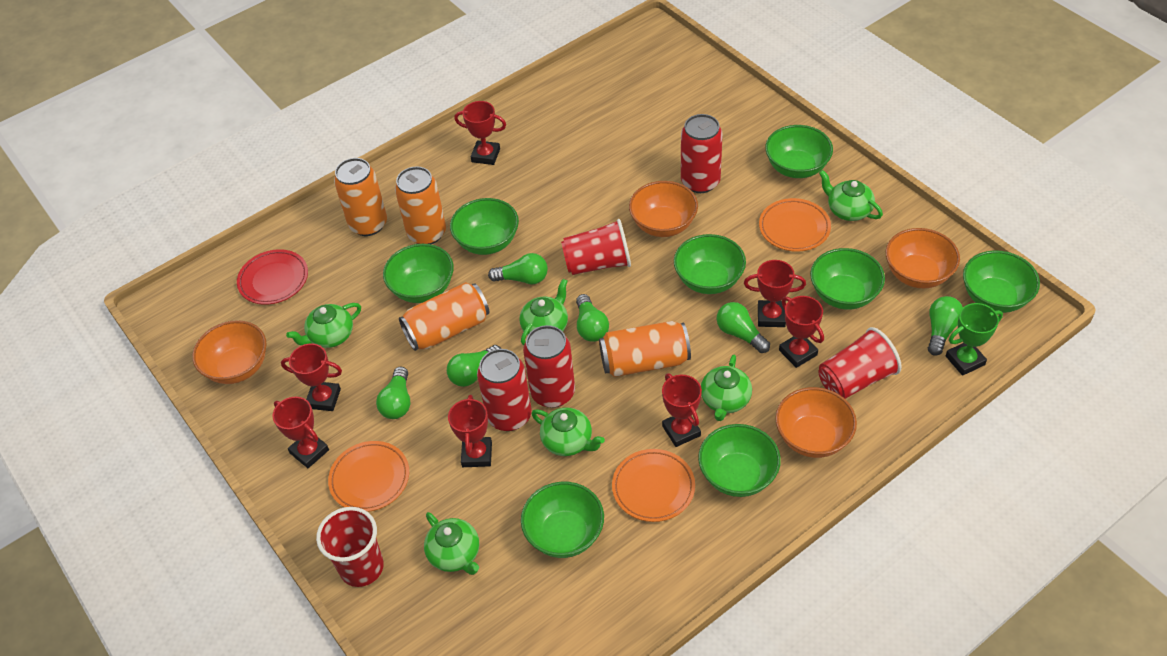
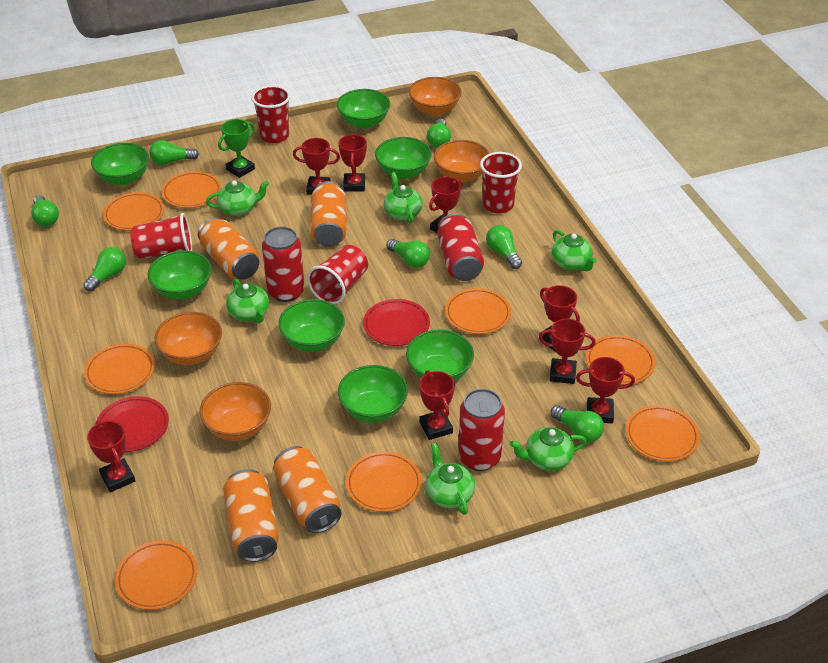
green bowl: [383,244,454,303] [450,198,519,255] [521,482,604,558] [674,234,746,294] [698,424,781,497] [765,125,833,178] [810,248,885,310] [963,251,1040,313] = 8 -> [91,143,149,185] [147,250,212,300] [278,299,345,352] [337,89,390,129] [338,365,408,423] [375,137,432,179] [406,330,474,382] = 7
green light bulb: [376,366,410,419] [447,345,502,387] [488,253,548,285] [576,294,609,342] [717,302,770,353] [928,296,963,356] = 6 -> [31,195,59,227] [83,247,126,292] [149,140,199,165] [386,239,430,268] [427,119,451,148] [486,225,522,269] [551,405,604,442] = 7
orange plate: [328,441,409,512] [612,449,695,522] [759,198,831,252] = 3 -> [84,343,155,394] [103,192,164,231] [115,540,198,610] [162,171,221,208] [346,451,422,512] [445,288,511,334] [586,335,655,385] [626,405,700,462] = 8
red cup: [316,507,384,587] [561,219,631,275] [819,327,902,399] = 3 -> [130,213,192,259] [251,85,290,143] [307,245,368,305] [480,152,522,213] = 4
red plate: [237,249,308,305] = 1 -> [95,396,169,452] [363,299,430,346] = 2
red trophy: [272,397,329,468] [281,344,342,411] [448,395,492,467] [454,101,506,165] [662,373,702,447] [744,260,806,327] [779,296,824,368] = 7 -> [87,421,135,492] [293,138,340,195] [338,134,367,192] [419,370,455,440] [429,177,462,233] [539,285,580,351] [539,318,596,384] [576,357,635,423] = 8

